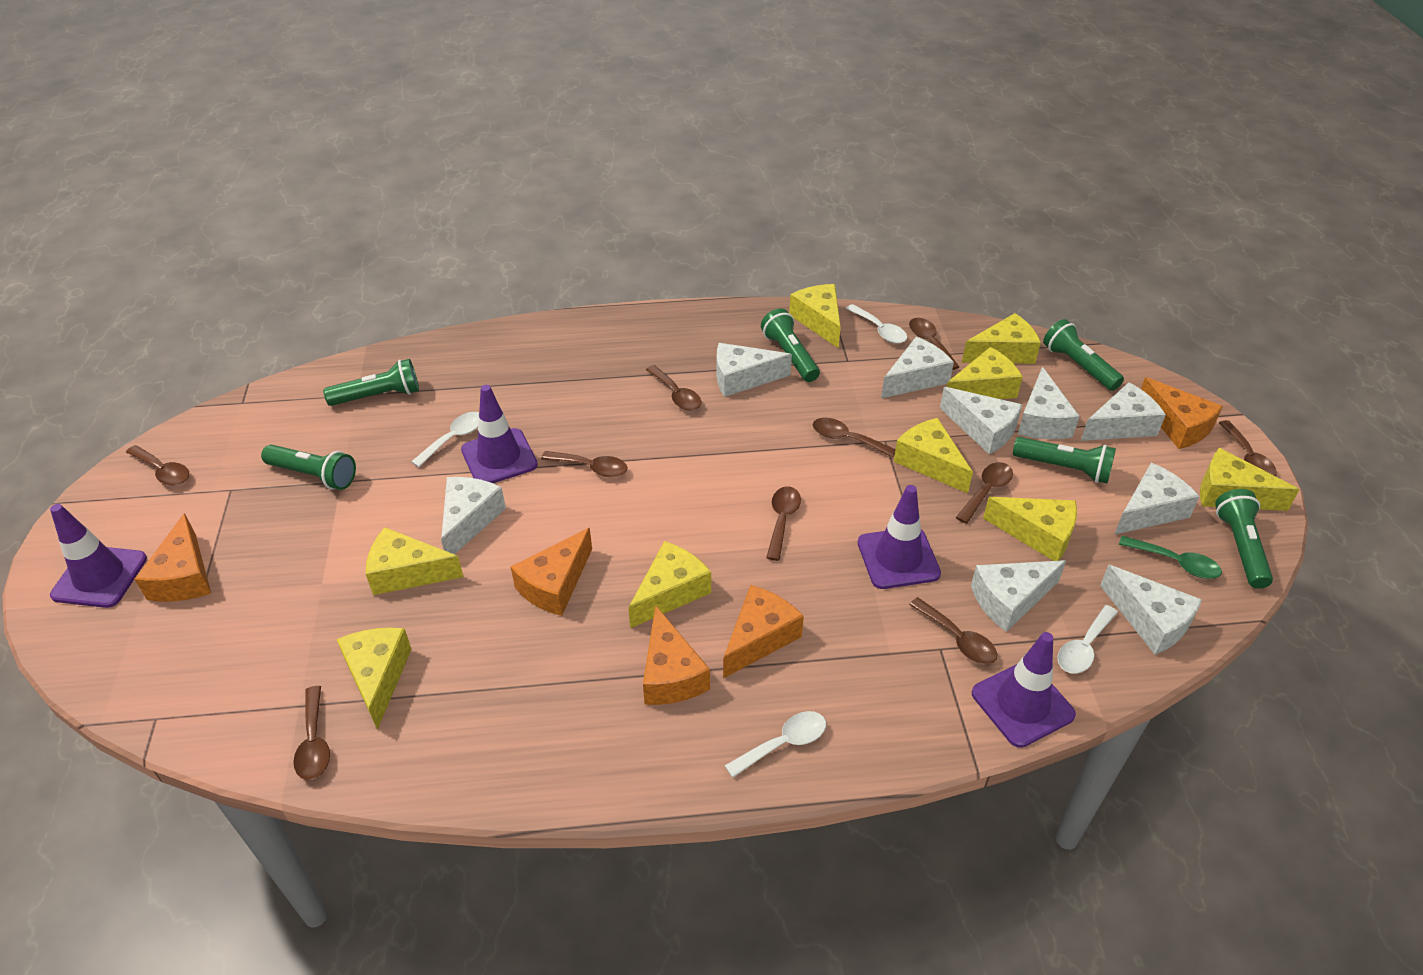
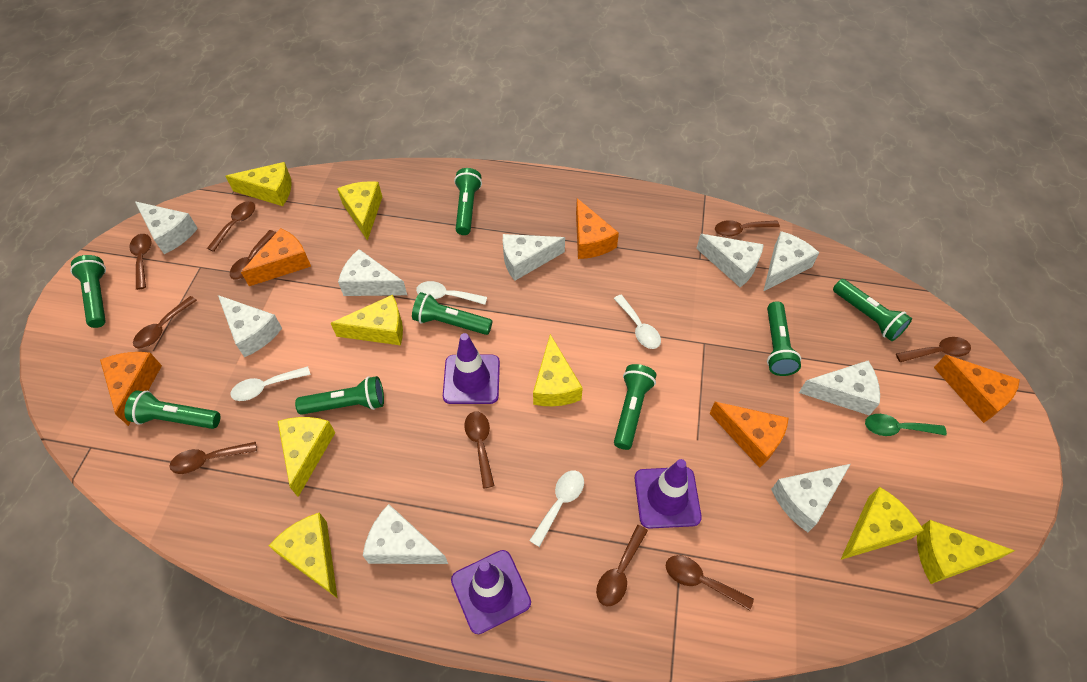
green flashlight: [261,445,356,490] [323,359,419,406] [761,308,820,382] [1013,437,1116,483] [1043,319,1124,391] [1215,489,1273,589] = 6 -> [70,255,106,328] [124,390,220,429] [295,376,384,415] [412,292,492,335] [454,168,482,235] [614,364,656,450] [767,301,801,376] [833,279,912,341] = 8
purple traffic cone: [50,504,147,608] [461,385,538,483] [858,485,941,589] [972,632,1076,748] = 4 -> [443,333,500,404] [451,550,531,634] [635,459,702,529] = 3
yellow cheese: [337,628,412,730] [366,527,464,595] [628,541,711,628] [789,284,841,348] [894,418,973,493] [947,347,1023,399] [962,313,1041,364] [983,497,1077,561] [1200,448,1300,511] = 9 -> [225,162,292,206] [268,513,338,599] [278,417,335,497] [331,295,403,345] [337,181,382,241] [533,334,583,406] [840,487,924,560] [917,520,1015,584] = 8

